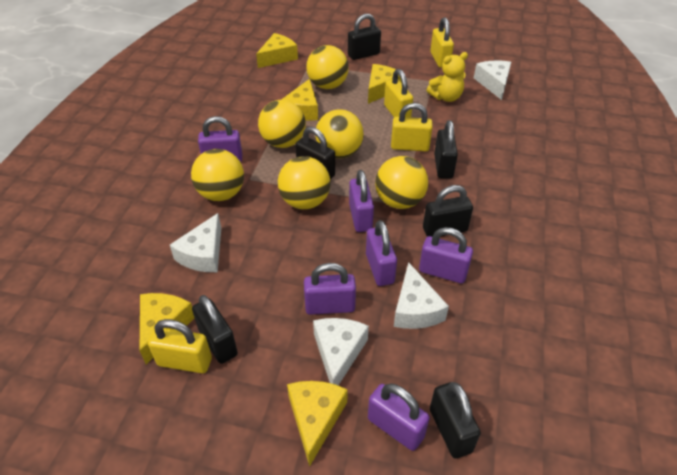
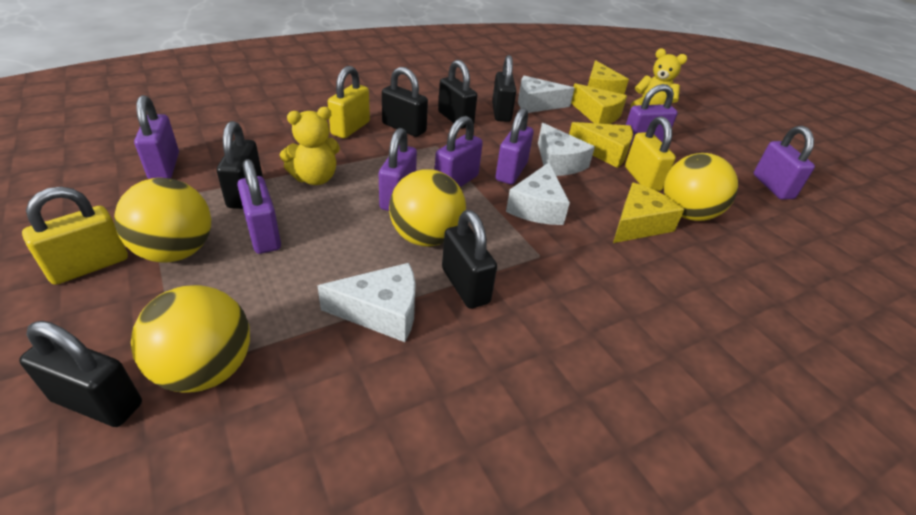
purple padlock: [198,116,242,162] [304,263,356,315] [349,170,374,232] [366,220,397,286] [368,383,430,451] [419,227,473,283] = 6 -> [134,95,179,179] [237,159,281,254] [379,128,417,211] [435,116,483,187] [496,108,534,184] [626,84,678,146] [754,126,815,200] = 7
yellow ball: [191,149,244,201] [258,100,306,148] [278,156,330,209] [306,45,349,89] [315,109,364,159] [375,156,428,209] = 6 -> [114,178,211,263] [131,285,250,393] [389,169,466,247] [664,153,738,221] = 4
yellow cheese: [139,293,194,364] [256,33,298,68] [281,79,318,121] [287,381,348,467] [368,64,402,104] = 5 -> [569,122,633,168] [571,83,627,124] [588,60,629,94] [613,182,684,243] = 4
yellow padlock: [148,319,212,373] [384,69,413,117] [391,103,432,151] [430,17,454,68] = 4 -> [22,187,128,285] [328,66,370,138] [625,116,676,191] = 3
yellow teddy bear: [426,52,468,102] = 1 -> [280,107,340,185] [631,48,687,107] = 2

